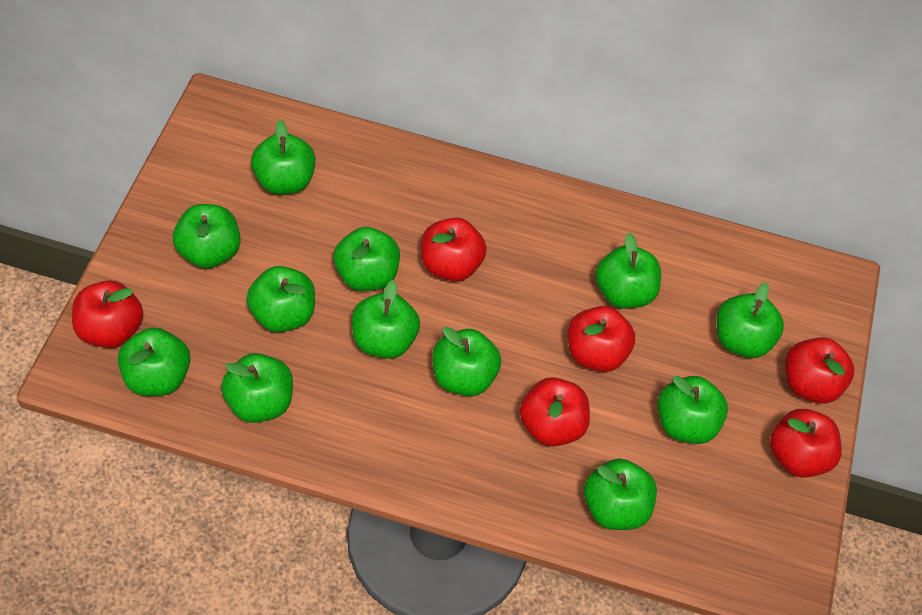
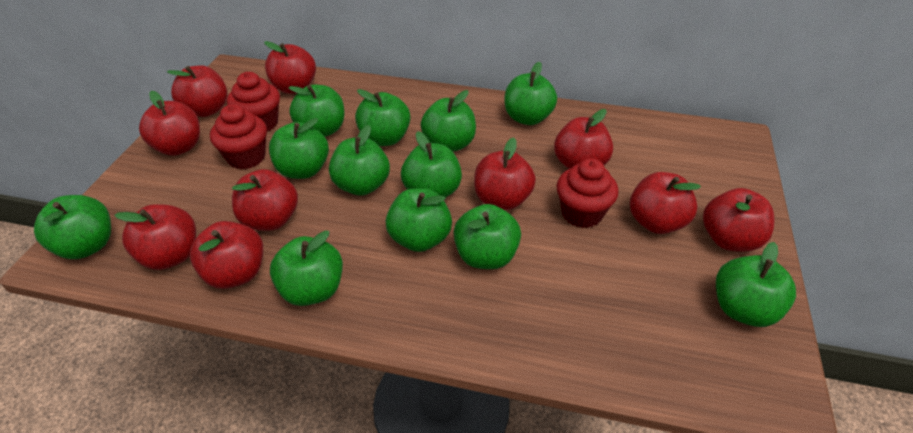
red apple: [72,280,143,348] [421,218,487,282] [520,377,590,447] [568,306,635,372] [770,409,842,478] [785,337,854,404] = 6 -> [114,204,196,270] [139,91,200,156] [167,65,228,117] [190,221,263,289] [232,169,298,231] [264,41,316,94] [474,137,536,210] [554,109,613,169] [630,172,701,234] [703,188,775,252] = 10
red cupcake: none = 0 -> [210,104,267,169] [227,72,280,132] [556,158,618,228] = 3

